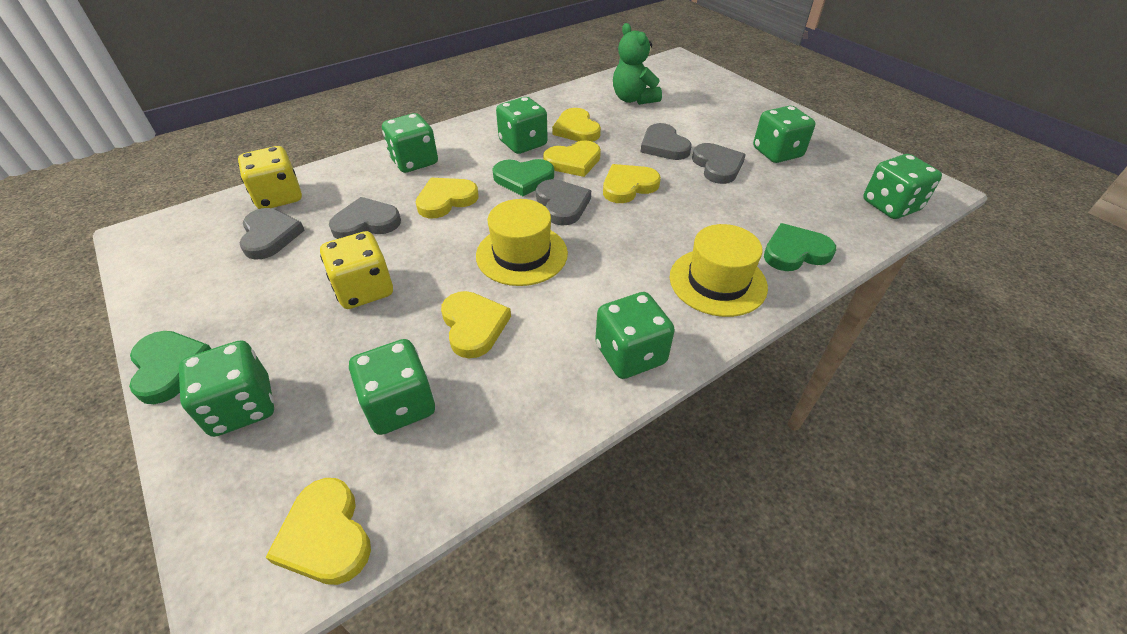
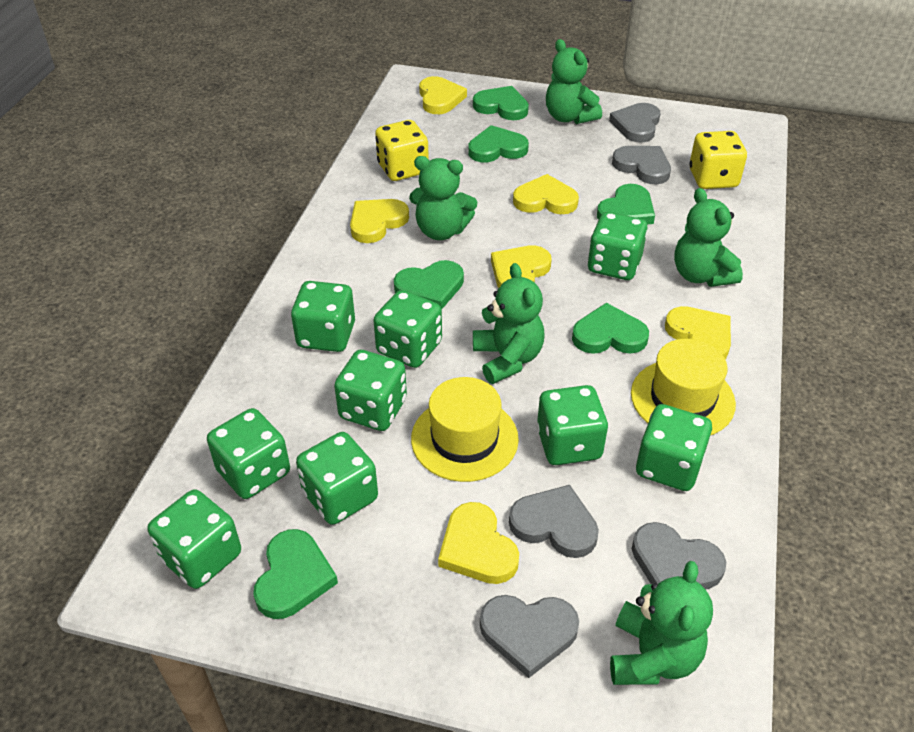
green dice: [179,340,274,437] [349,339,435,435] [382,113,438,173] [496,97,548,154] [595,292,675,379] [753,106,815,163] [863,154,942,219] = 7 -> [148,489,241,589] [207,408,290,499] [291,281,355,352] [296,432,378,525] [334,350,407,431] [373,290,442,368] [537,385,608,465] [588,212,648,280] [636,404,712,491] = 9
green heart: [129,331,211,404] [492,159,554,196] [764,223,836,271] = 3 -> [253,529,338,619] [394,260,464,309] [468,125,529,162] [473,86,529,120] [572,303,649,354] [597,184,655,225] = 6
green teddy bear: [613,23,662,105] = 1 -> [409,156,477,240] [473,263,545,384] [546,39,602,124] [610,561,713,685] [674,188,743,287] = 5

